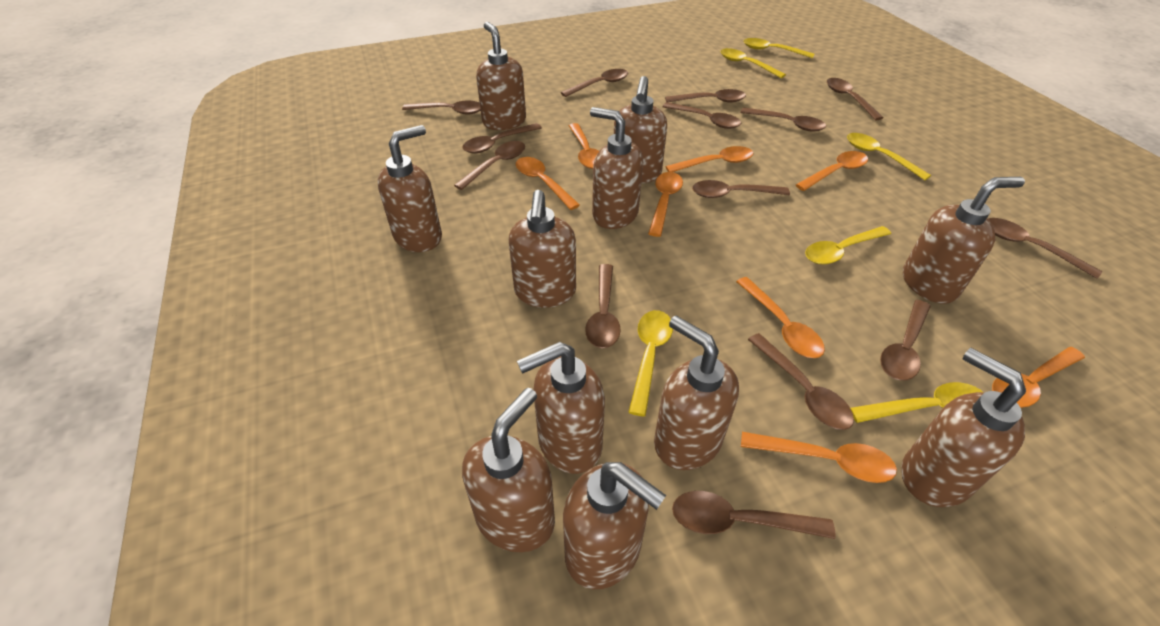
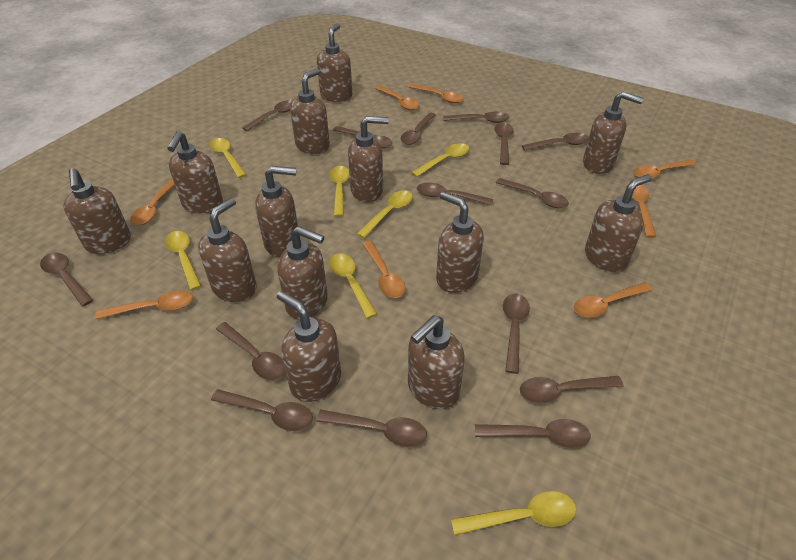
brown soap dispenser: [377,125,442,252] [462,388,555,552] [476,22,526,130] [509,190,576,308] [517,342,605,474] [563,462,666,589] [590,107,643,229] [614,76,667,183] [654,315,739,470] [901,348,1026,507] [903,177,1025,304] = 11 -> [63,168,131,254] [167,131,223,214] [198,198,257,302] [255,166,298,257] [277,226,328,319] [277,291,341,402] [290,68,330,154] [317,23,352,102] [348,116,389,202] [408,315,465,409] [436,191,484,293] [583,92,644,174] [585,174,652,272] = 13
brown spoon: [402,101,480,115] [454,141,525,190] [462,123,542,153] [561,69,628,97] [585,264,621,348] [663,102,741,129] [665,89,746,103] [672,491,836,539] [692,180,790,198] [740,107,826,132] [748,333,854,430] [827,78,884,120] [880,300,931,381] [988,218,1102,279] = 14 -> [40,253,93,307] [211,389,313,431] [216,322,286,381] [242,100,292,131] [316,410,427,447] [333,126,392,148] [401,113,436,145] [417,182,493,205] [443,112,509,123] [475,419,591,448] [494,123,514,165] [496,178,569,208] [503,294,530,374] [520,376,623,403] [522,133,589,151] = 15
yellow spoon: [628,310,673,416] [721,48,786,78] [743,38,814,58] [805,226,891,265] [847,133,931,180] [850,382,983,423] = 6 -> [165,231,201,290] [210,138,247,178] [329,166,350,217] [329,253,377,319] [357,190,413,238] [411,143,469,177] [451,491,576,535] = 7

